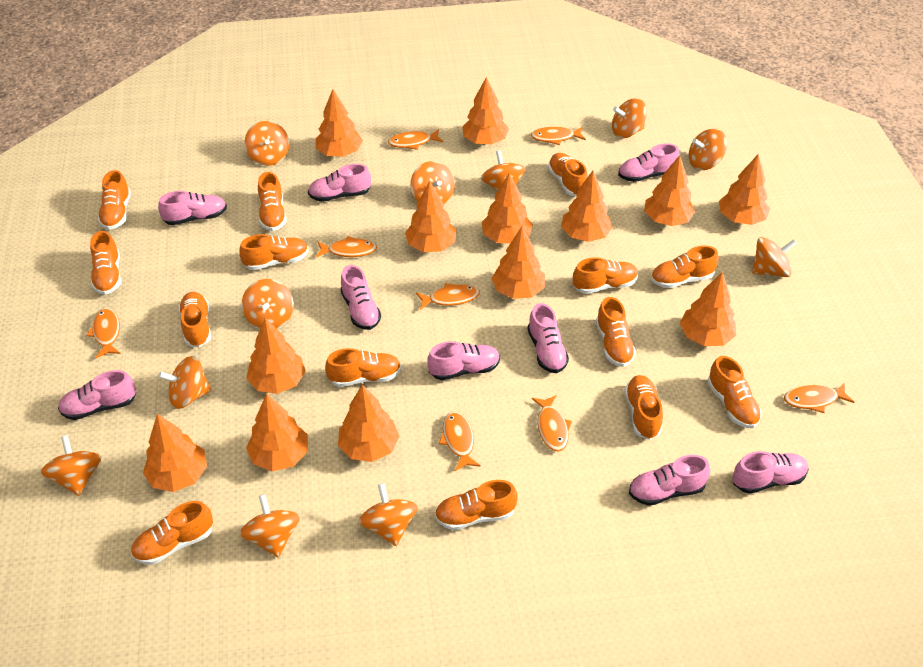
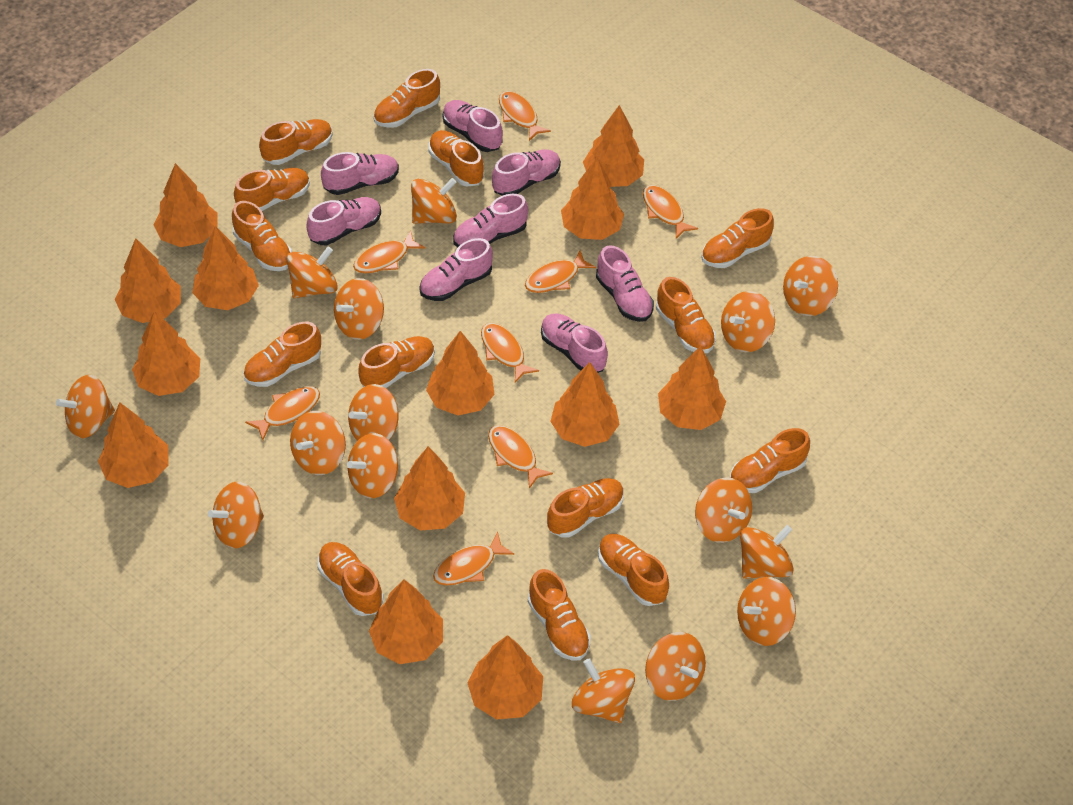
orange spinning top: [41,435,101,496] [158,356,212,409] [240,494,300,558] [242,279,294,329] [244,121,289,166] [359,483,418,546] [410,161,455,204] [481,150,525,191] [612,98,647,138] [689,129,727,170] [752,237,797,277] = 11 -> [56,375,115,438] [208,482,264,548] [287,247,338,298] [290,411,346,475] [334,278,384,340] [347,433,398,498] [348,384,399,441] [411,178,457,224] [572,658,635,723] [645,632,706,701] [695,477,752,543] [721,291,775,352] [737,577,796,646] [740,525,793,579] [783,256,838,316] = 15
pink shoe: [58,370,136,420] [158,191,227,225] [308,164,371,202] [340,265,381,330] [427,341,500,380] [527,303,569,373] [618,144,680,182] [629,455,710,506] [732,451,809,494] = 9 -> [306,197,381,245] [321,152,399,195] [419,238,493,301] [443,100,503,152] [453,194,528,247] [492,149,561,196] [541,314,608,373] [596,245,654,322] = 8

